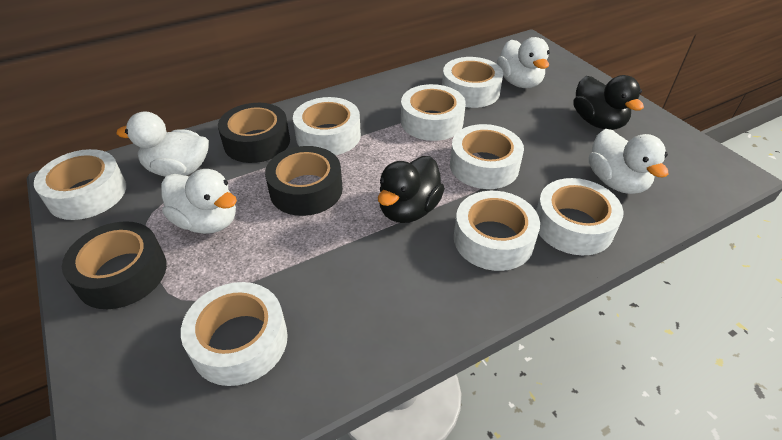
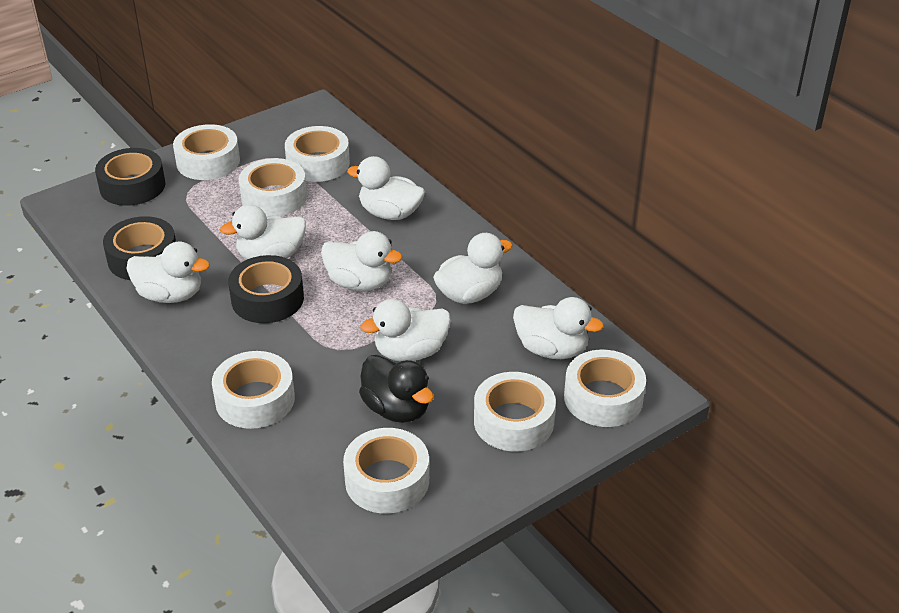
black duck: [378,156,445,223] [573,75,644,130] = 2 -> [359,355,434,423] = 1
white duck: [116,111,209,177] [161,169,237,234] [497,37,550,88] [589,129,669,194] = 4 -> [126,241,210,303] [220,204,306,259] [321,231,402,291] [347,156,425,220] [360,299,451,362] [433,233,513,304] [513,297,604,359] = 7
white tape: [34,149,126,220] [181,282,288,386] [293,97,361,155] [401,84,466,141] [442,57,503,108] [450,124,524,189] [454,191,540,271] [536,178,623,255] = 8 -> [173,124,240,180] [212,351,295,429] [239,158,307,216] [285,126,350,182] [343,428,429,514] [474,372,556,452] [564,350,646,427] = 7

